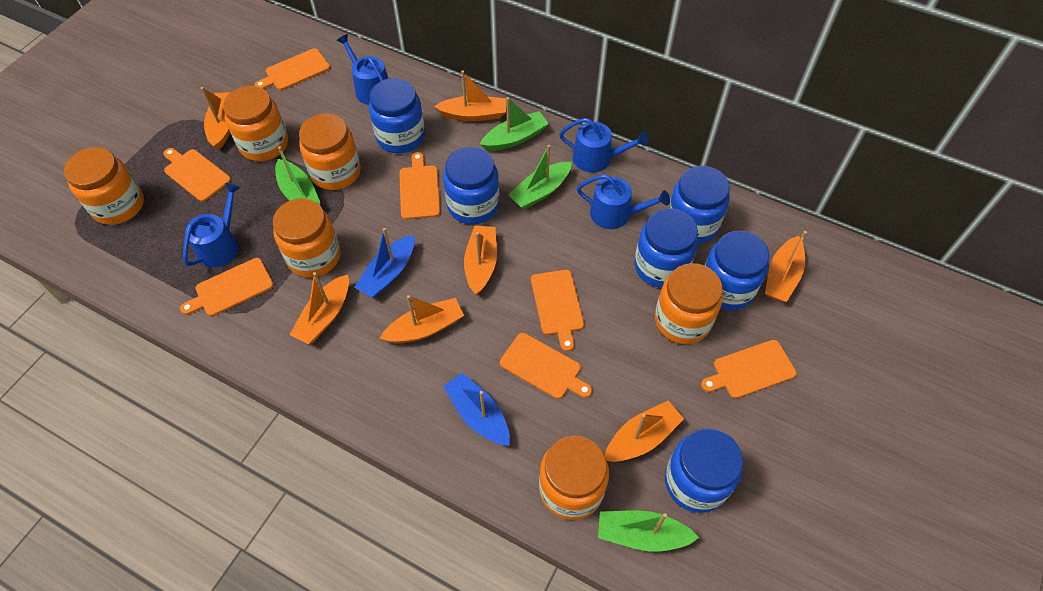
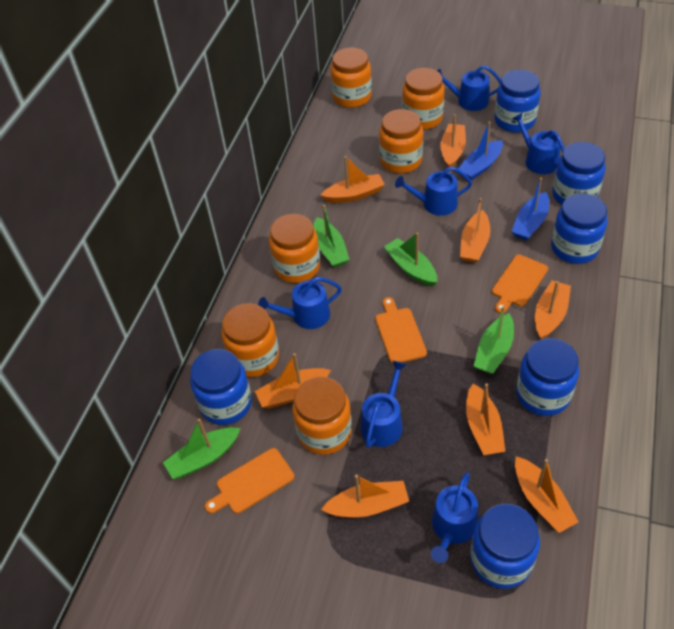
blue watering can: [183,183,241,268] [336,34,388,105] [559,118,648,173] [577,174,670,229] = 4 -> [258,277,342,329] [361,361,407,448] [395,167,472,216] [431,472,478,563] [437,65,501,111] [512,113,565,174] = 6
orange boat: [201,87,231,150] [290,272,349,344] [379,295,464,344] [434,70,506,121] [464,225,497,295] [605,401,684,462] [765,231,807,302] = 7 -> [255,353,331,409] [320,156,385,203] [321,475,409,518] [440,114,466,167] [460,198,490,263] [466,383,506,455] [515,456,578,533] [535,280,571,339] = 8
orange cutting board: [164,148,231,202] [180,258,274,316] [255,48,330,90] [399,152,440,219] [500,333,592,399] [531,270,584,351] [701,340,797,399] = 7 -> [205,448,294,514] [375,297,427,364] [492,255,548,314] = 3

